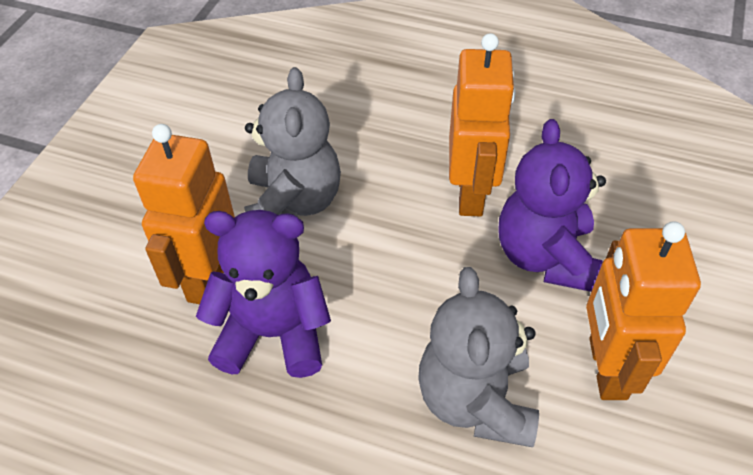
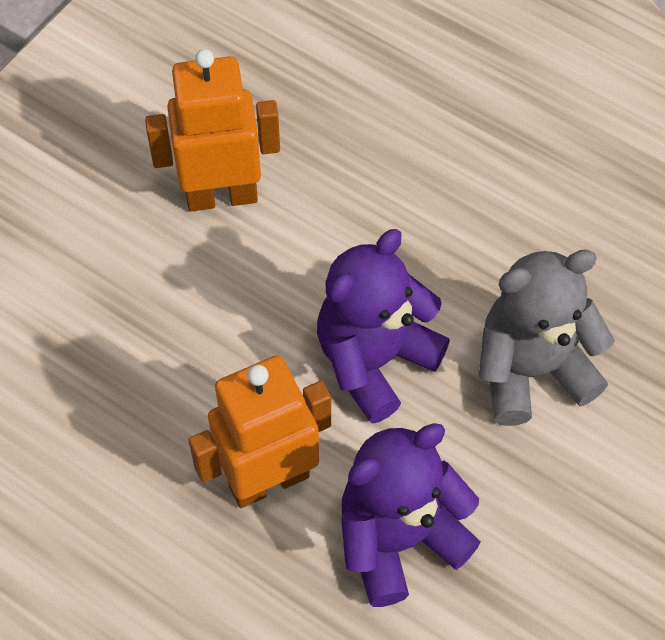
grey teddy bear: [244,67,341,218] [418,267,539,447] = 2 -> [479,250,615,426] = 1
orange robot: [133,124,235,304] [449,33,516,217] [586,221,701,400] = 3 -> [145,49,280,211] [188,355,331,508] = 2

